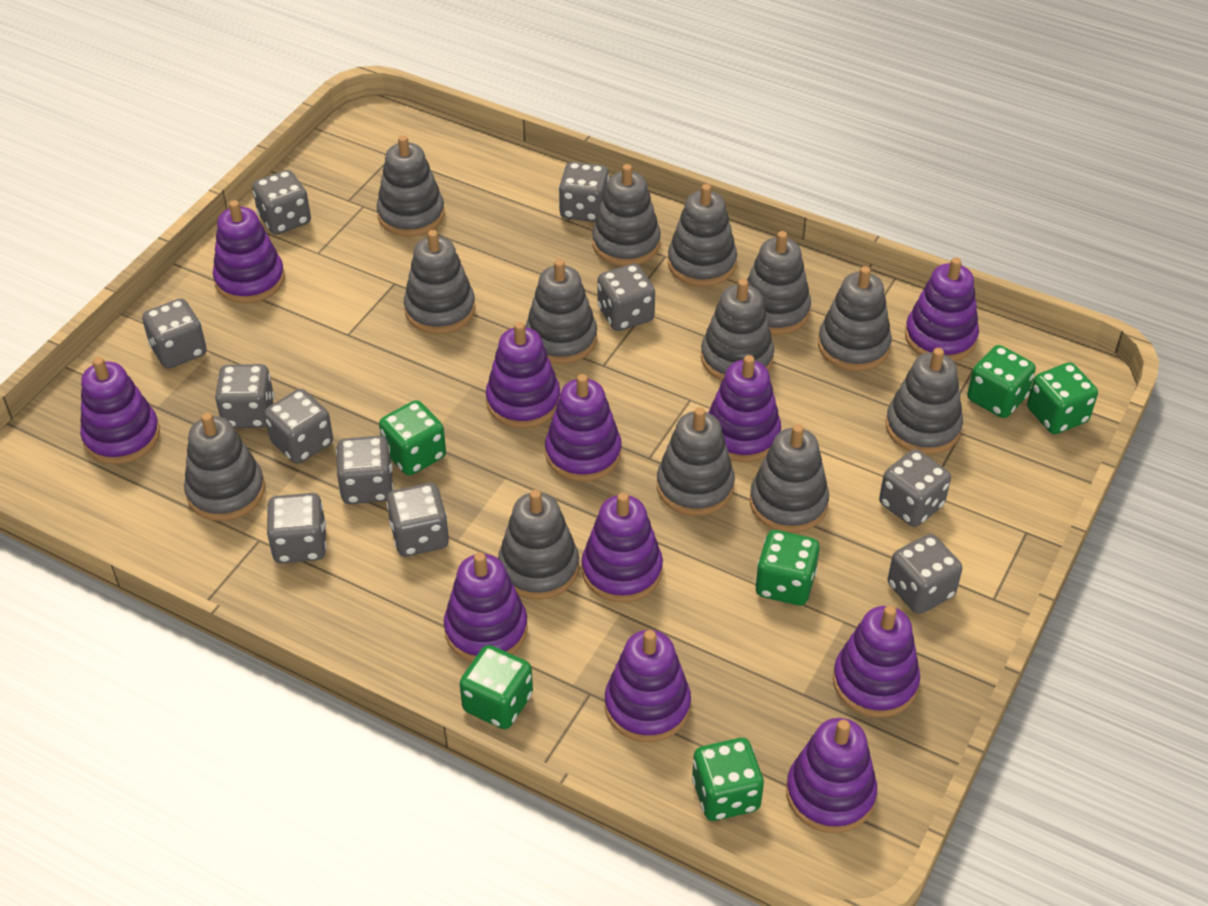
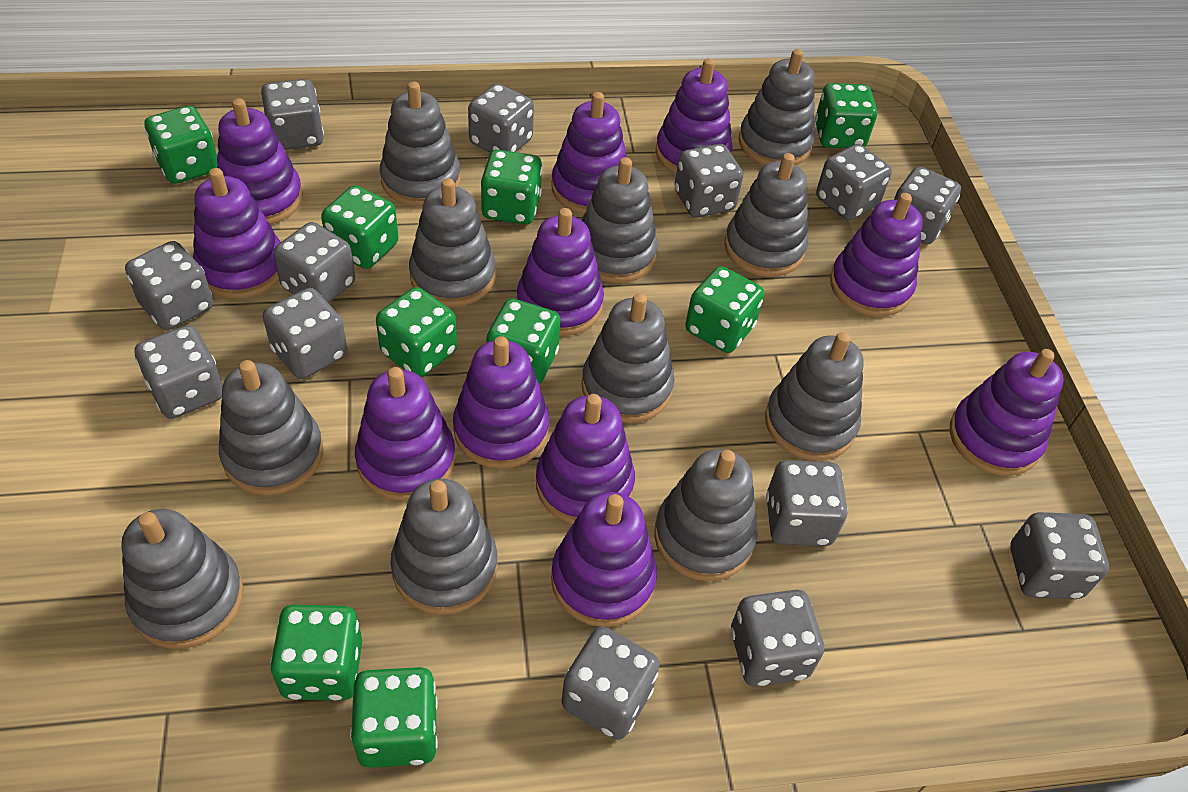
green dice: [379,400,446,476] [459,645,533,729] [692,738,764,821] [755,530,820,606] [967,345,1036,418] [1027,362,1098,434] = 6 -> [145,106,218,184] [270,605,362,701] [321,185,399,269] [350,667,438,768] [376,287,457,377] [481,150,542,224] [486,298,560,385] [685,266,764,353] [815,83,877,148] = 9
grey dice: [142,298,207,369] [215,364,274,428] [252,170,311,235] [264,389,333,464] [267,493,326,563] [336,436,393,504] [386,483,449,556] [559,162,609,222] [597,264,655,331] [879,449,951,527] [888,534,962,614] = 11 -> [125,241,213,330] [134,325,223,419] [261,79,324,150] [263,288,348,379] [273,222,355,303] [468,83,534,153] [562,627,660,740] [675,144,743,218] [731,590,824,687] [766,460,848,546] [816,144,892,221] [894,166,961,245] [1010,512,1109,599] = 13
grey stacking toy: [184,413,265,521] [376,135,445,237] [404,230,476,334] [498,490,579,600] [525,259,597,364] [592,164,661,266] [657,407,735,516] [668,184,737,287] [701,279,774,381] [747,231,811,335] [750,424,829,533] [818,266,892,371] [885,348,963,455] = 13 -> [121,509,244,649] [219,360,323,495] [380,82,461,207] [390,478,498,615] [409,178,496,307] [581,157,658,283] [581,293,674,423] [654,449,757,581] [724,153,808,277] [739,49,815,165] [765,332,864,461] = 11

